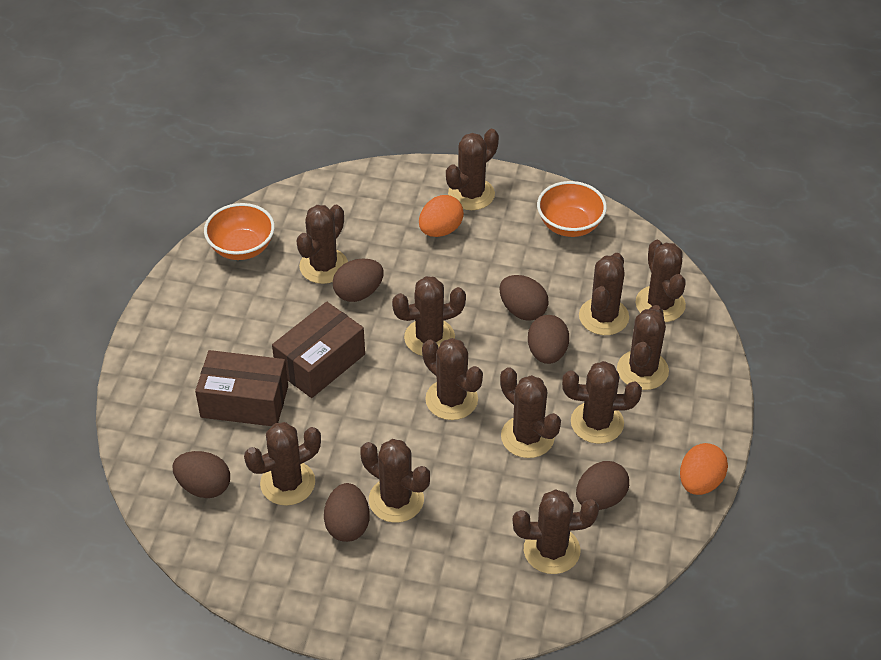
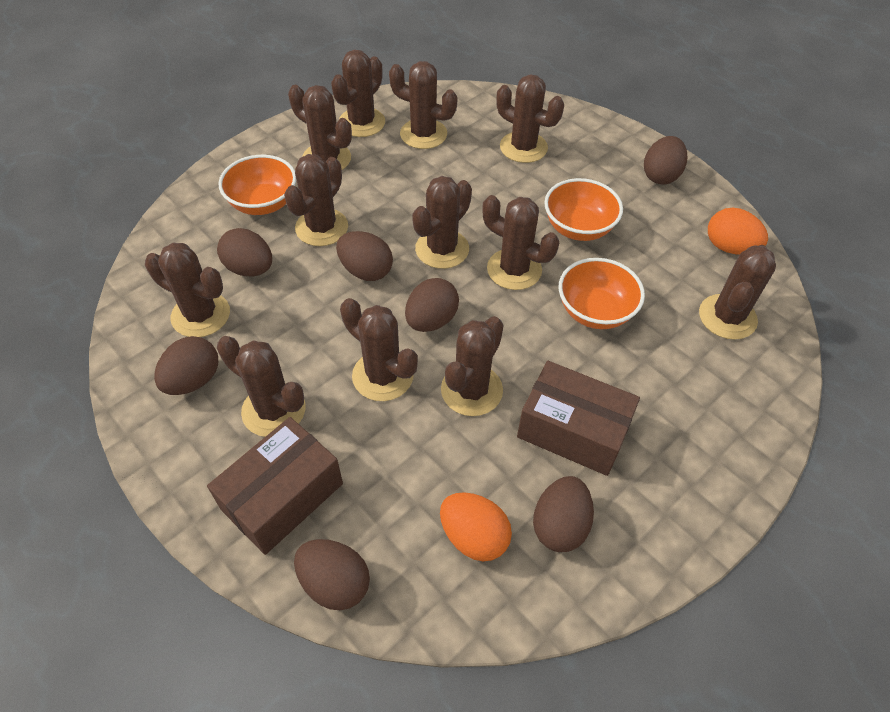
brown egg: [172,451,230,498] [324,483,370,542] [333,259,384,302] [499,275,549,321] [528,315,569,364] [576,461,629,510] = 6 -> [154,336,218,395] [217,228,272,276] [294,539,370,610] [336,231,393,281] [405,278,459,332] [533,476,594,552] [644,136,687,184] = 7
orange bowl: [204,203,275,260] [537,181,607,237] = 2 -> [218,155,296,215] [544,178,623,241] [559,258,645,329] = 3

